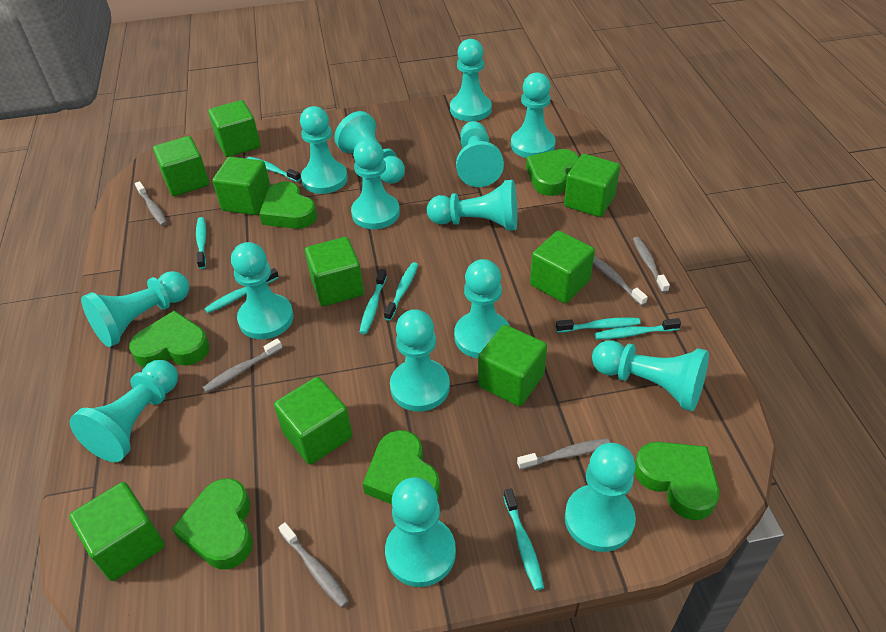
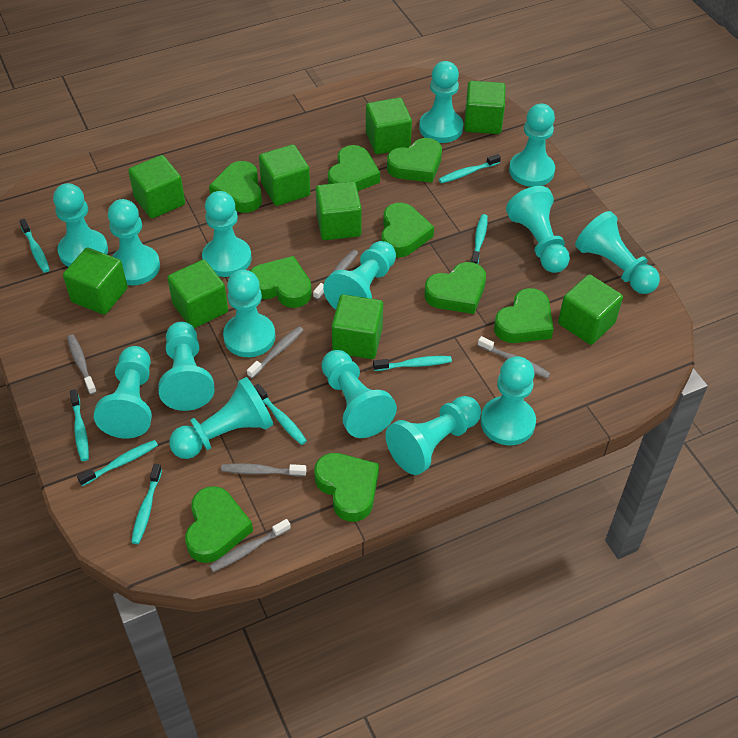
green heart: [129,310,210,367] [172,478,253,569] [259,181,317,229] [363,430,440,504] [526,149,579,196] [635,442,719,520] = 6 -> [185,486,253,563] [209,161,262,213] [250,256,312,308] [314,453,379,522] [328,145,380,191] [381,203,434,258] [387,138,442,183] [424,262,486,314] [494,288,554,343] = 9

